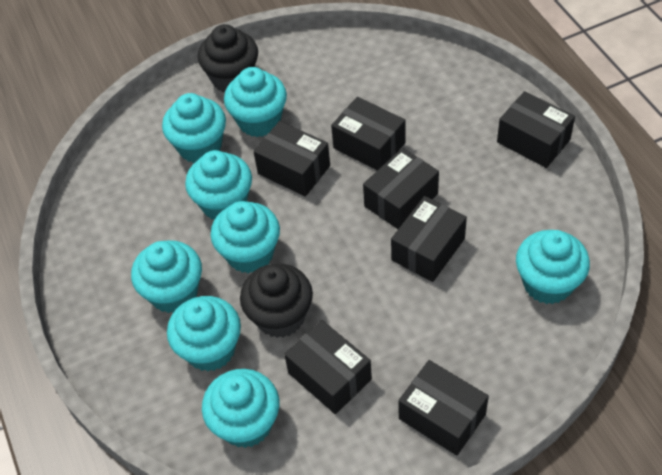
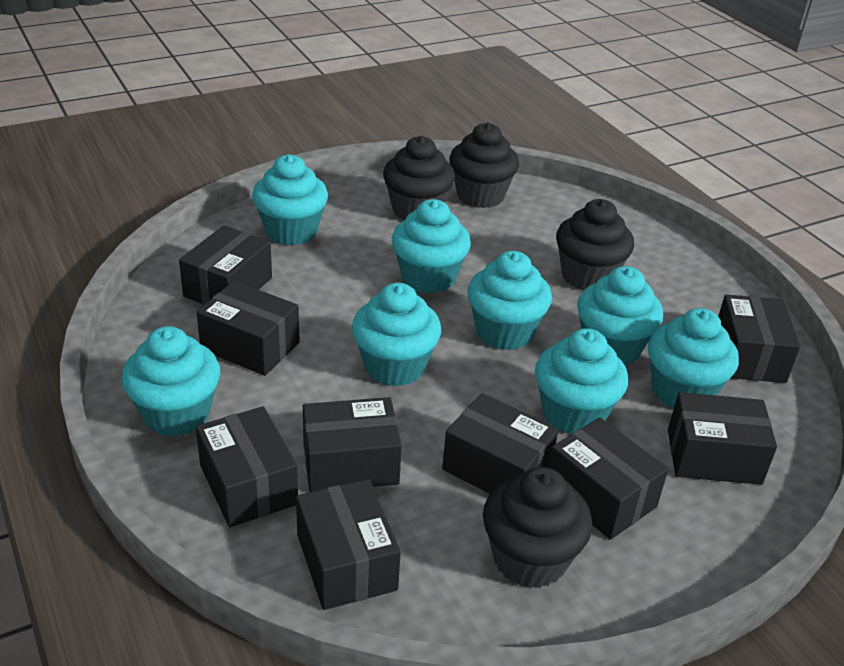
black box: [253,121,330,197] [284,320,372,414] [331,97,405,170] [363,148,439,229] [391,196,467,282] [398,360,489,456] [497,91,575,168] = 7 -> [179,225,272,305] [196,406,298,527] [197,281,300,376] [296,479,401,610] [303,397,402,492] [442,393,558,494] [548,417,668,540] [668,392,777,485] [718,294,800,383] = 9
black cupcake: [198,24,258,92] [240,263,313,338] = 2 -> [383,136,455,220] [449,123,519,208] [483,467,592,589] [556,199,634,291] = 4

